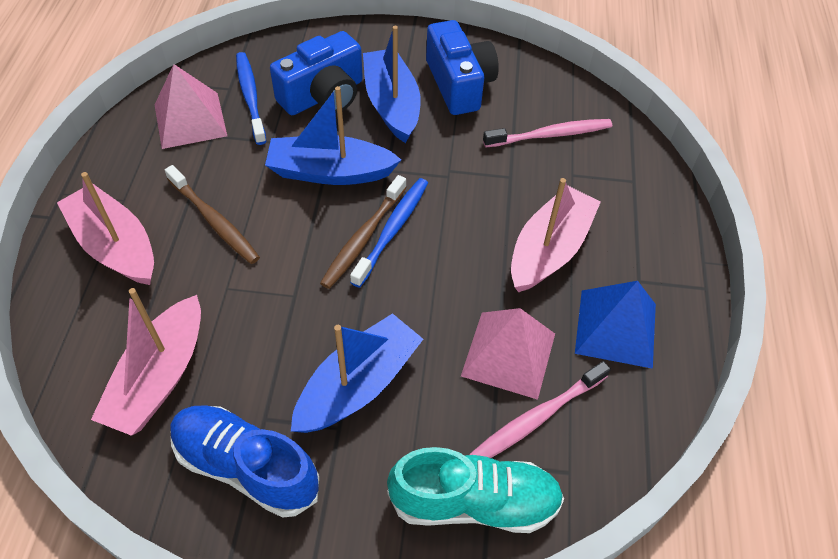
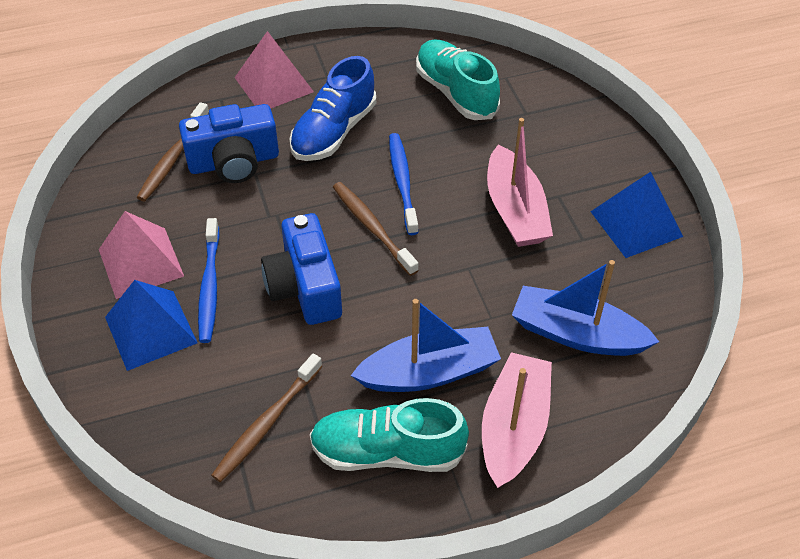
blue boat: [265,86,402,185] [291,313,423,433] [363,26,421,143] = 3 -> [351,299,501,392] [512,260,659,356] = 2
blue pyramid: [575,281,656,369] = 1 -> [105,280,197,371] [590,172,683,258] = 2
brown toothbrush: [165,165,260,264] [320,175,407,289] = 2 -> [136,102,209,201] [211,354,322,482] [333,182,419,276] = 3
pink boat: [57,172,154,285] [91,288,201,436] [511,178,601,292] = 3 -> [482,352,552,488] [487,118,553,247] = 2
pink toothbrush: [469,361,611,458] [483,119,612,148] = 2 -> none = 0
turquoise shoe: [387,447,564,533] = 1 -> [310,398,469,472] [416,39,500,120] = 2

